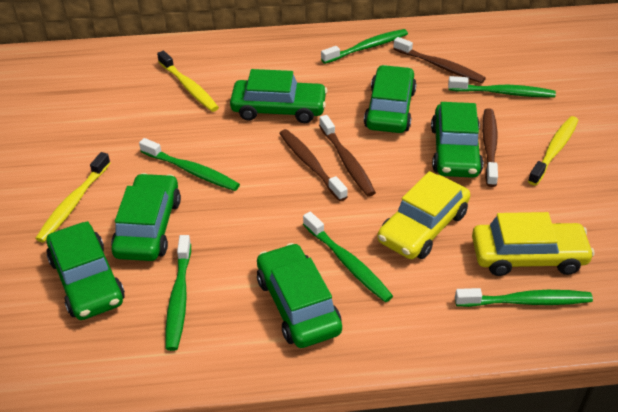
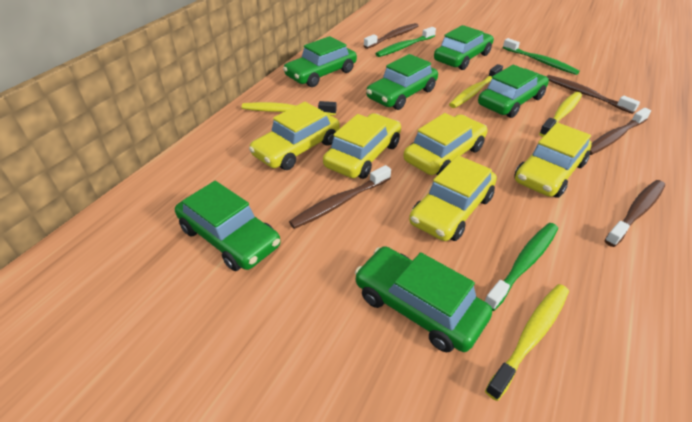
brown toothbrush: [279,129,348,201] [319,115,376,197] [393,37,486,83] [482,108,498,187] = 4 -> [289,165,391,229] [364,23,419,49] [547,75,640,114] [589,108,651,155] [604,180,665,247] = 5
green toothbrush: [139,138,240,191] [165,235,191,351] [303,212,393,302] [321,29,408,64] [448,76,556,97] [455,288,593,307] = 6 -> [375,27,436,57] [485,223,558,311] [503,38,580,75] = 3
yellow car: [377,171,470,259] [472,212,595,276] = 2 -> [249,102,340,170] [323,113,401,179] [403,113,487,175] [409,155,497,241] [514,122,592,198] = 5
yellow toothbrush: [35,152,110,243] [157,51,219,112] [528,116,579,186] = 3 -> [242,101,337,115] [449,64,503,108] [485,284,569,401] [539,92,582,137] = 4

